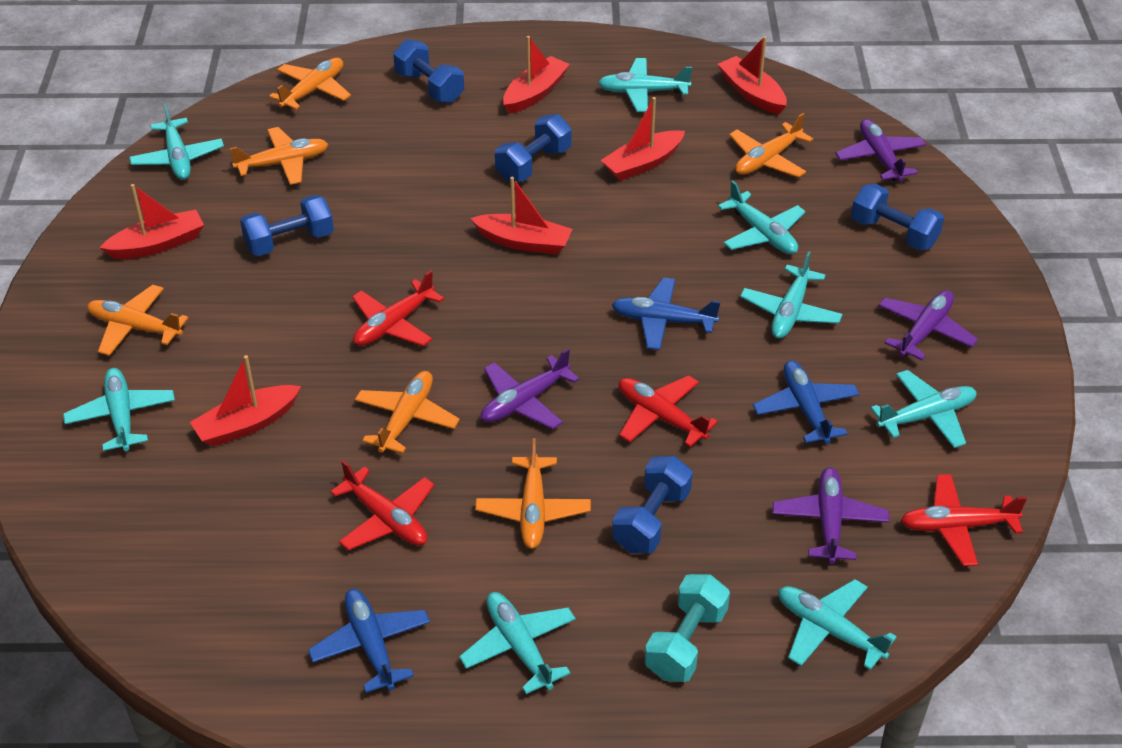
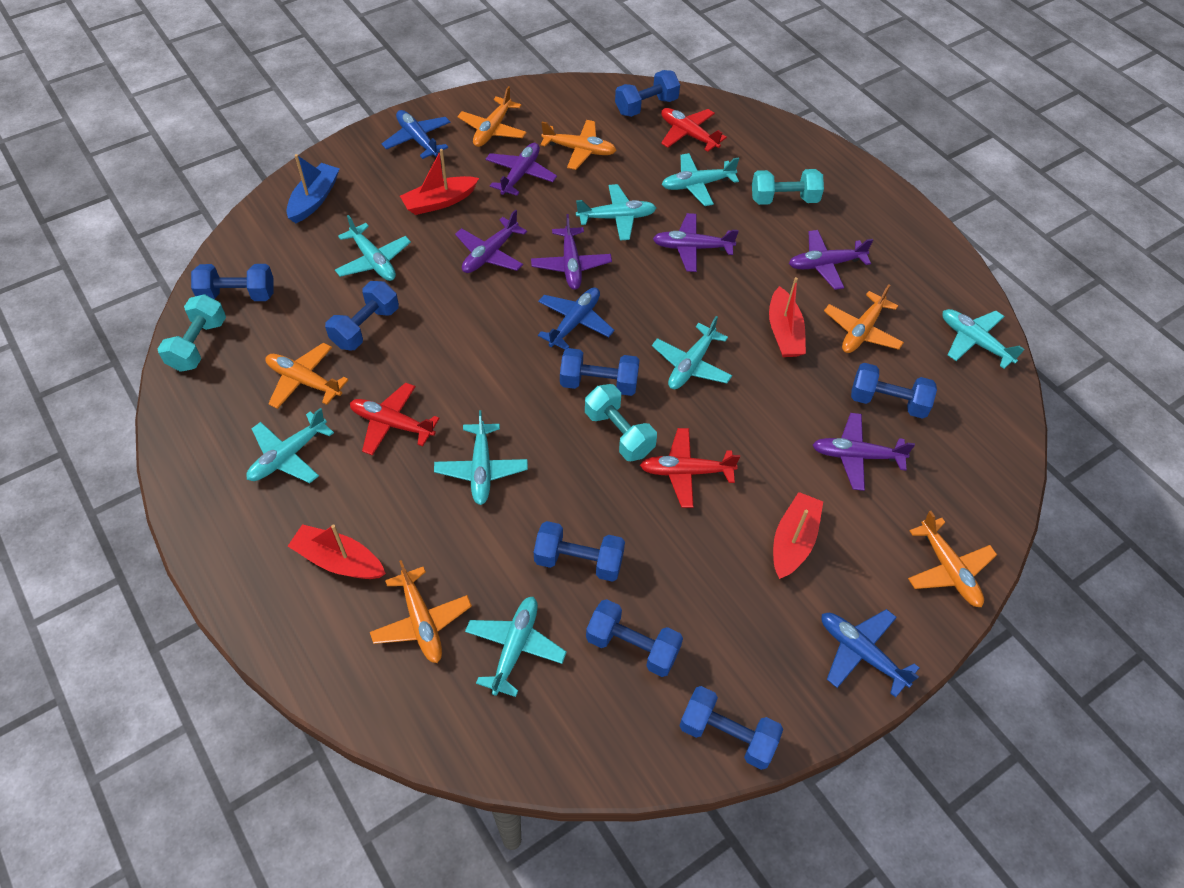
blue boat: none = 0 -> [286,154,340,223] = 1
blue dumbbell: [240,195,334,256] [393,39,464,103] [495,114,572,182] [612,456,693,553] [851,184,944,251] = 5 -> [191,264,274,301] [325,281,399,350] [534,521,625,582] [560,348,640,396] [586,599,683,677] [615,70,680,117] [679,686,783,770] [851,363,937,419] = 8
purple plane: [481,349,580,429] [773,467,889,564] [835,119,926,181] [878,290,978,360] = 4 -> [455,209,527,273] [485,143,557,196] [531,214,612,290] [653,213,739,272] [789,230,873,290] [813,413,915,491] = 6
red boat: [100,184,204,259] [190,355,301,447] [470,177,572,255] [503,36,570,114] [600,97,685,181] [718,36,787,115] = 6 -> [288,524,386,579] [400,149,479,215] [769,277,806,357] [773,492,823,579] = 4
red plane: [330,460,434,550] [352,270,444,346] [618,375,718,447] [901,474,1027,566] = 4 -> [350,383,440,456] [640,428,740,508] [661,108,727,152] = 3
turquoise dumbbell: [645,574,730,682] = 1 -> [158,294,226,372] [585,384,657,461] [752,169,824,205] = 3

